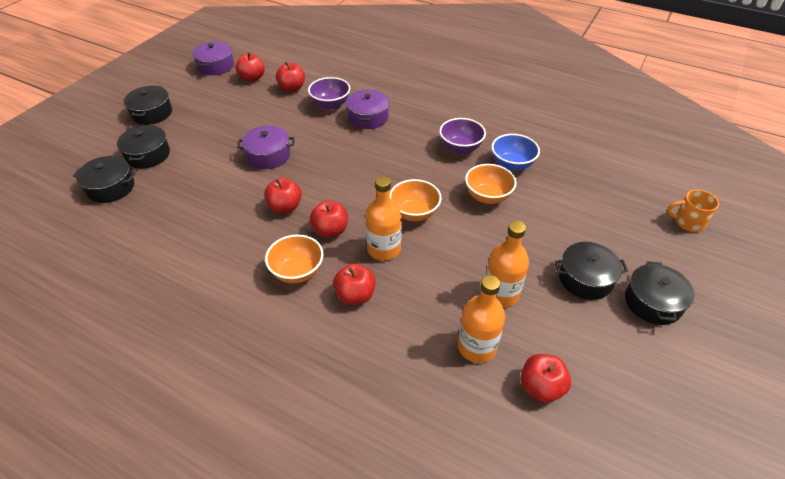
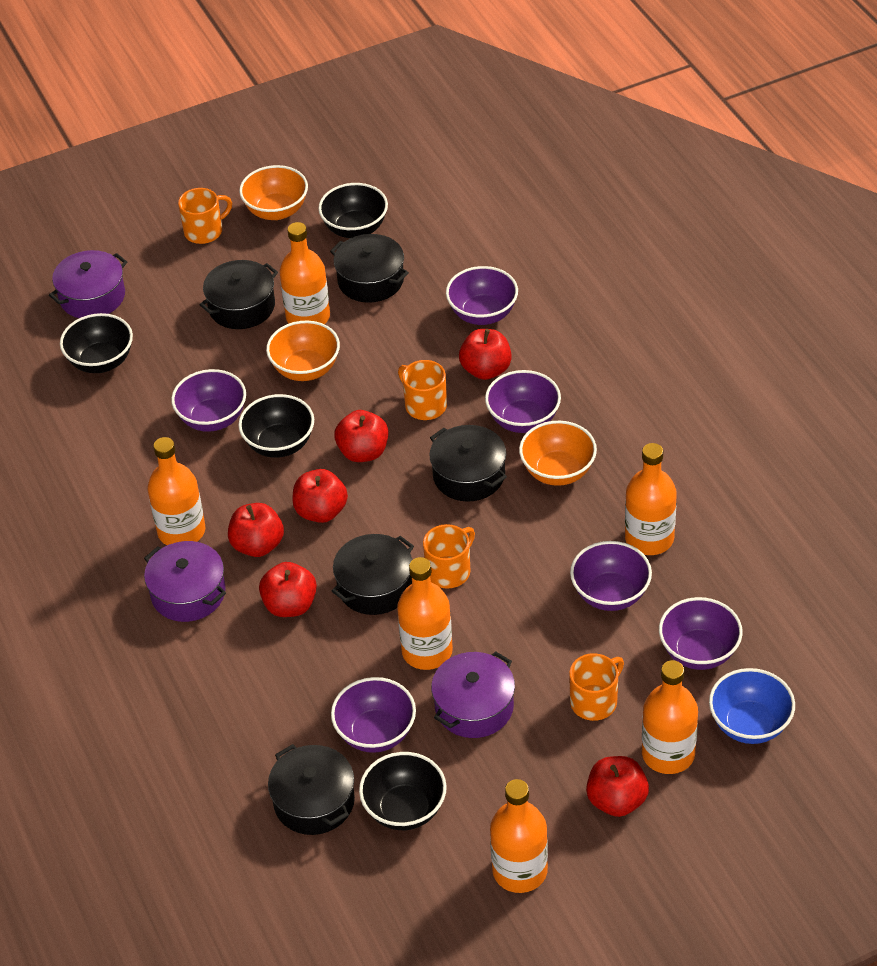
black bowl: none = 0 -> [60,313,133,373] [238,394,314,458] [318,183,388,238] [359,752,447,830] = 4
orange bottle: [365,176,402,261] [458,275,505,363] [486,221,529,307] = 3 -> [148,437,205,545] [279,222,330,324] [397,557,453,670] [490,779,548,893] [625,443,677,555] [642,660,698,774] = 6
orange mug: [667,190,719,232] = 1 -> [178,188,232,244] [398,360,447,420] [423,524,475,589] [569,653,624,721] = 4
purple bowl: [308,77,350,110] [439,118,486,154] = 2 -> [171,369,246,432] [331,677,416,753] [446,266,518,325] [485,370,561,433] [570,541,652,611] [659,597,743,670] = 6

